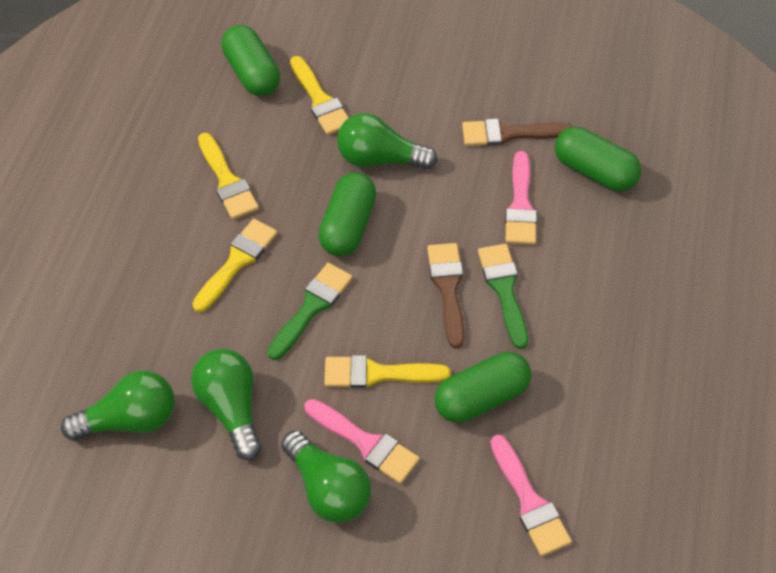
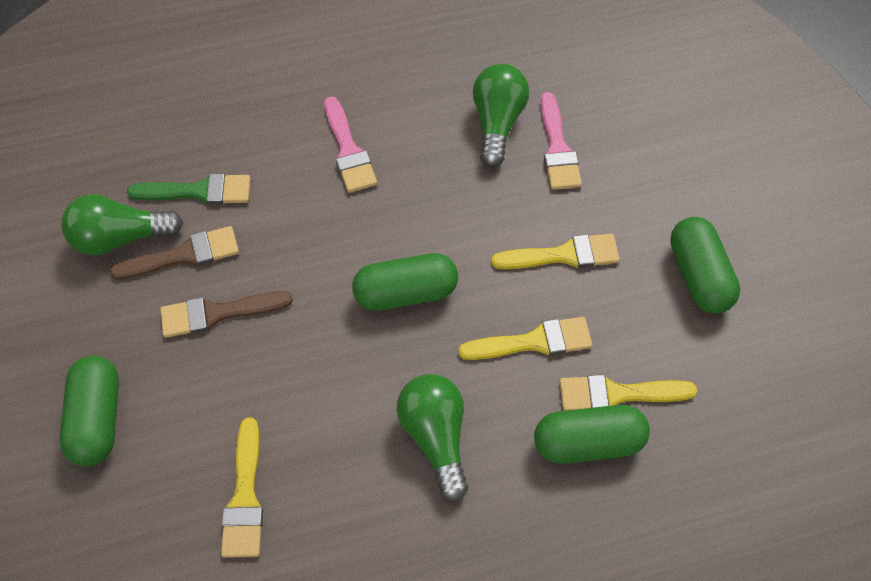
green brush: [267,263,353,360] [478,244,528,349] = 2 -> [127,174,250,205] = 1
green light bulb: [61,371,174,441] [191,349,261,460] [281,430,371,523] [337,113,437,170] = 4 -> [61,194,183,255] [397,374,468,502] [473,64,529,167] = 3
pink brush: [305,399,419,484] [490,434,572,556] [505,151,537,245] = 3 -> [324,96,377,193] [540,92,582,190] = 2

